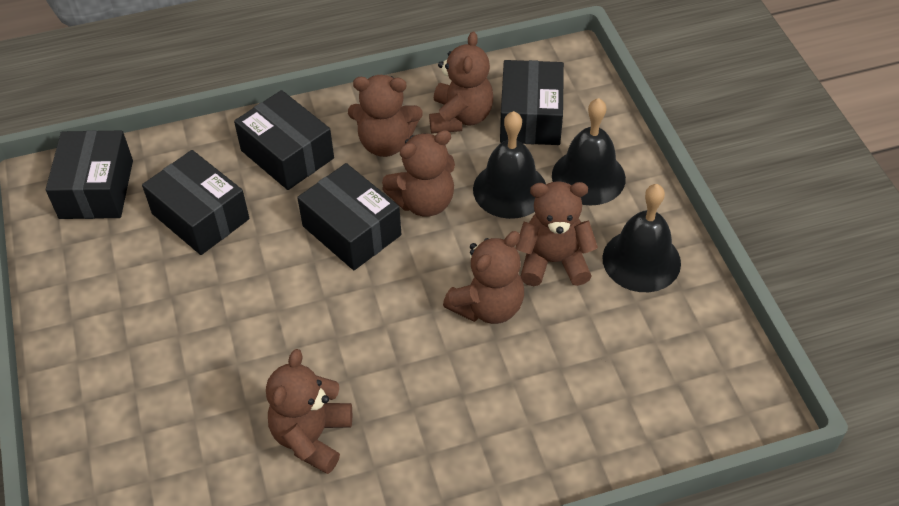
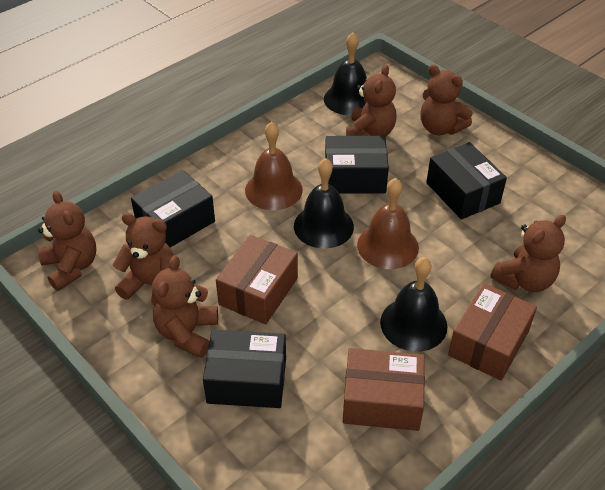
black box: [46,130,133,219] [142,150,249,255] [234,90,334,190] [297,163,401,270] [500,60,564,145] = 5 -> [131,170,215,248] [203,330,286,408] [325,136,389,194] [426,142,507,220] = 4
brown bell: none = 0 -> [245,122,303,210] [357,178,419,269] = 2
brown box: none = 0 -> [216,235,298,324] [343,348,425,431] [448,283,537,381] = 3

